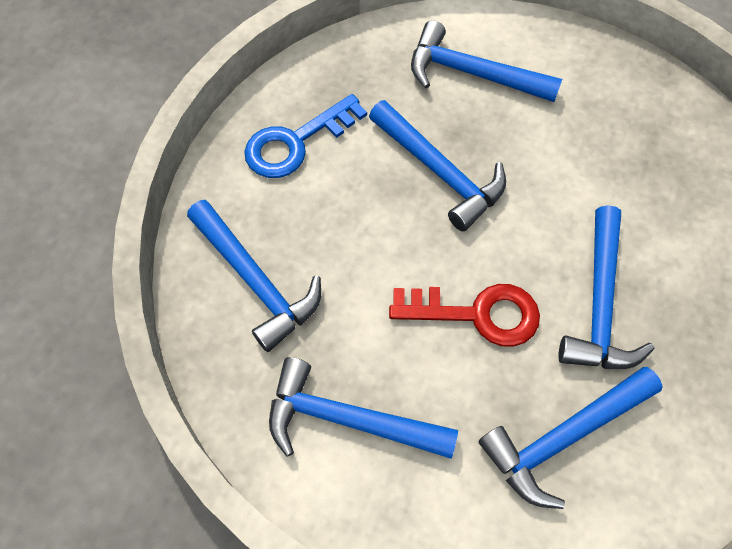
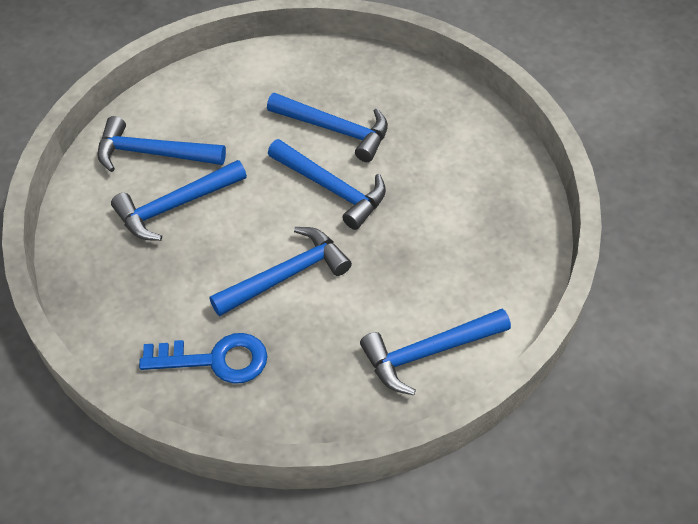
red key: [389,284,540,347] = 1 -> none = 0

